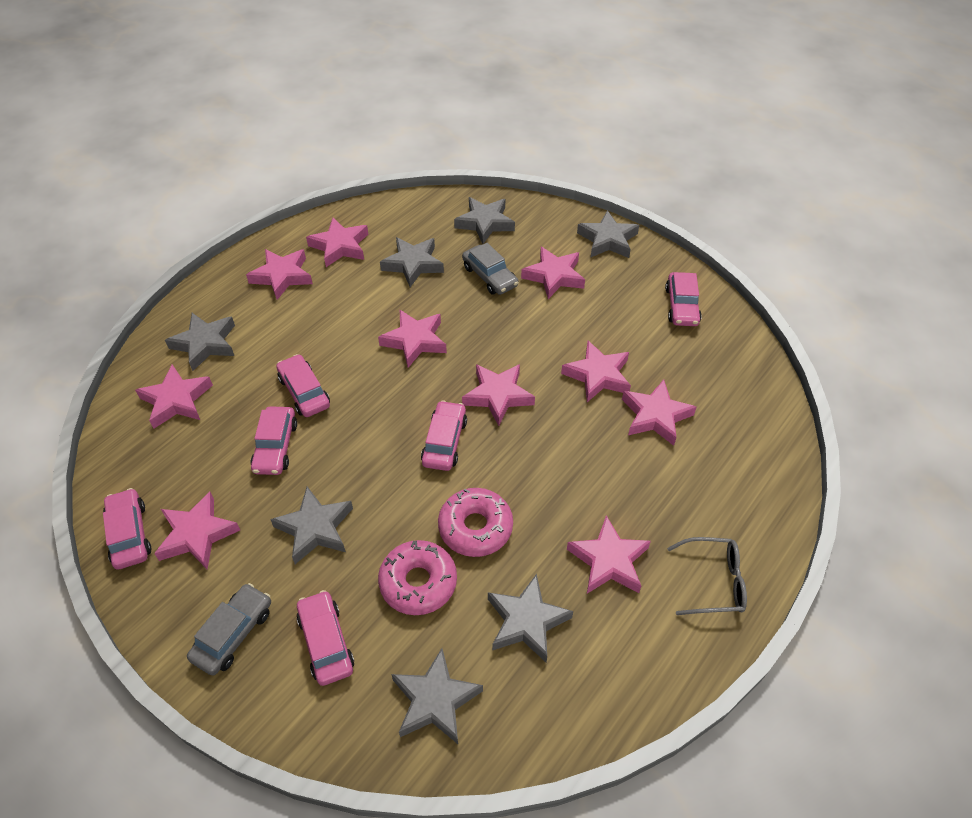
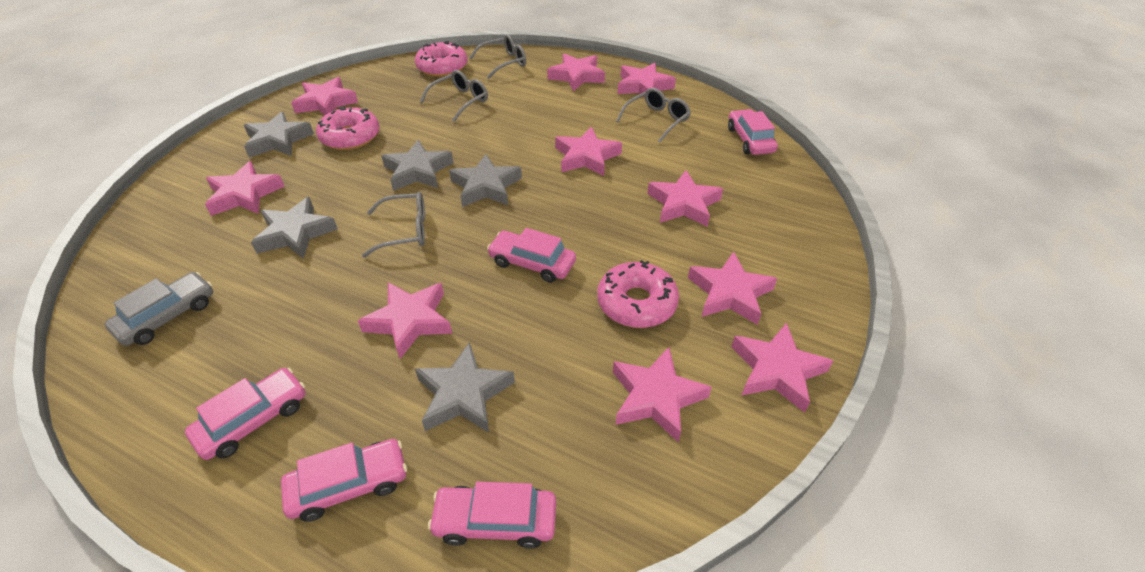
grey car: [187,583,271,676] [462,243,519,295] = 2 -> [105,272,213,346] = 1
grey glasses: [667,537,747,615] = 1 -> [362,192,425,258] [420,70,488,122] [469,34,526,79] [616,88,691,143] = 4
grey star: [165,313,235,371] [270,487,353,564] [380,237,444,287] [391,648,483,744] [454,197,515,244] [488,574,574,662] [577,210,639,258] = 7 -> [244,111,314,157] [251,197,338,259] [381,140,454,191] [415,342,515,433] [449,154,522,207] = 5
pink car: [103,488,151,570] [251,406,297,475] [276,354,330,417] [296,590,354,686] [421,400,467,471] [665,272,702,326] = 6 -> [185,368,306,460] [281,439,407,522] [428,482,556,549] [487,228,576,283] [728,109,778,155] = 5
pink donut: [378,540,457,615] [438,488,513,557] = 2 -> [316,106,380,150] [415,41,468,77] [597,260,679,328] = 3

